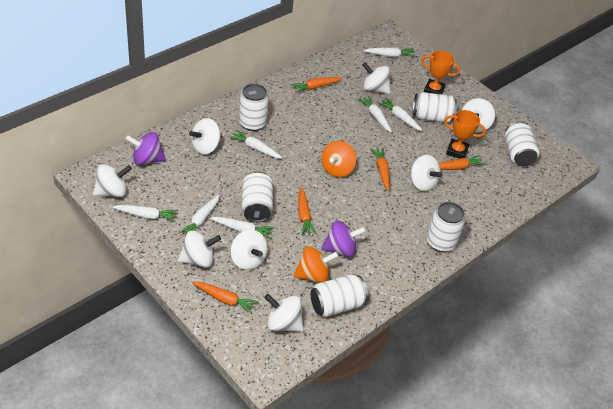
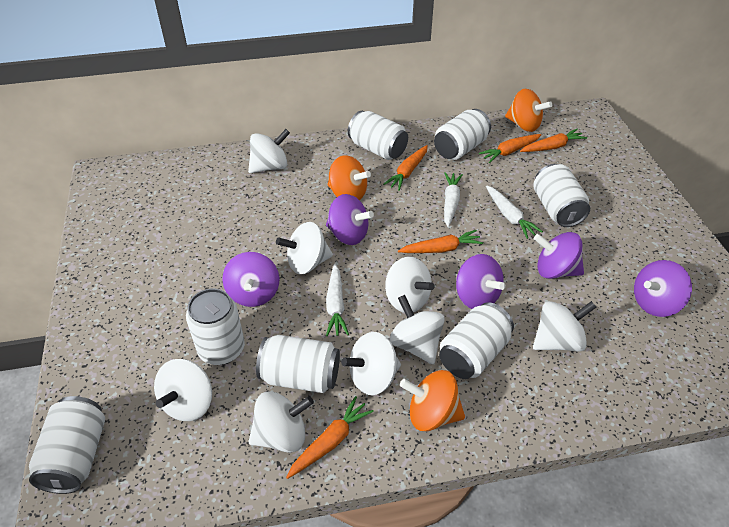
orange spinning top: [294,247,339,283] [321,141,356,177] = 2 -> [327,155,371,200] [400,370,465,431] [505,89,552,132] = 3
orange trophy: [421,51,460,94] [444,110,486,159] = 2 -> none = 0
purple spinning top: [126,132,166,165] [321,221,366,257] = 2 -> [223,252,279,307] [326,194,374,245] [456,254,506,309] [534,232,584,279] [634,260,692,317] = 5
white can: [239,84,269,131] [242,171,273,222] [310,275,368,317] [412,92,457,123] [427,202,465,252] [505,121,539,166] = 6 -> [29,396,105,494] [186,289,245,365] [256,335,340,393] [348,111,408,160] [434,109,491,160] [439,302,514,379] [533,164,590,227] = 7
white carrot: [112,205,178,222] [179,195,220,236] [210,217,274,239] [229,130,283,159] [358,96,392,133] [364,48,415,57] [378,98,423,131] = 7 -> [326,264,349,336] [444,172,463,227] [486,185,543,239] = 3

